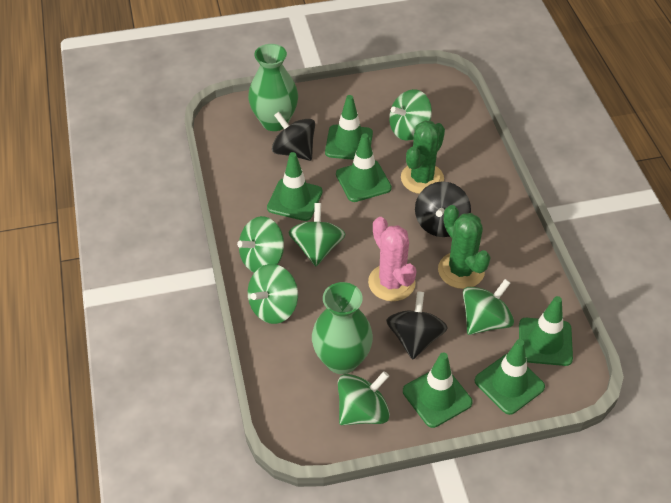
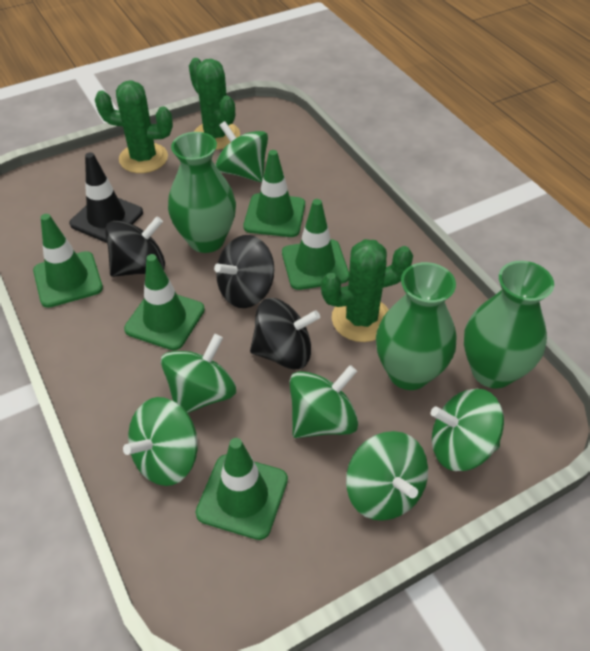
black traffic cone: none = 0 -> [69,152,143,243] = 1
green cactus: [401,121,445,194] [438,205,491,289] = 2 -> [95,80,173,173] [189,58,240,150] [321,239,413,342] = 3
green traffic cone: [267,152,323,221] [325,95,373,160] [336,133,392,202] [403,353,473,428] [474,339,545,415] [519,296,573,366] = 6 -> [33,214,103,308] [124,254,205,350] [196,438,288,540] [243,150,305,237] [282,199,349,290] = 5
green vase: [248,44,298,131] [312,282,373,374] = 2 -> [168,132,236,253] [376,262,456,390] [464,261,554,388] = 3
pink cactus: [368,217,416,301] = 1 -> none = 0

